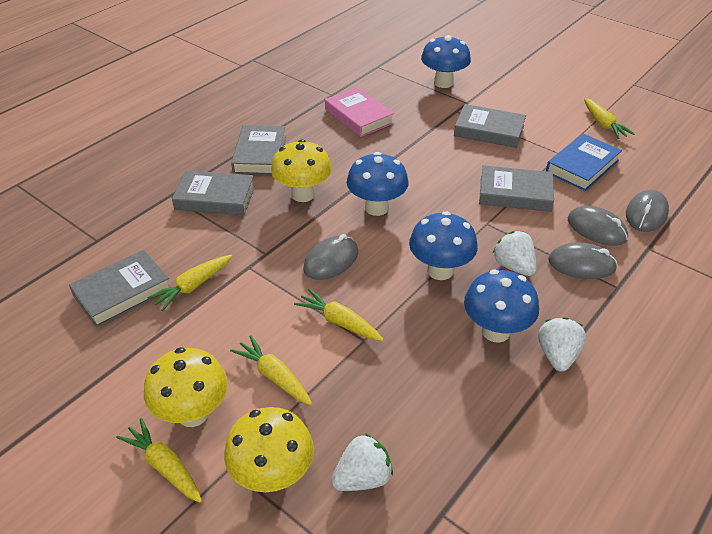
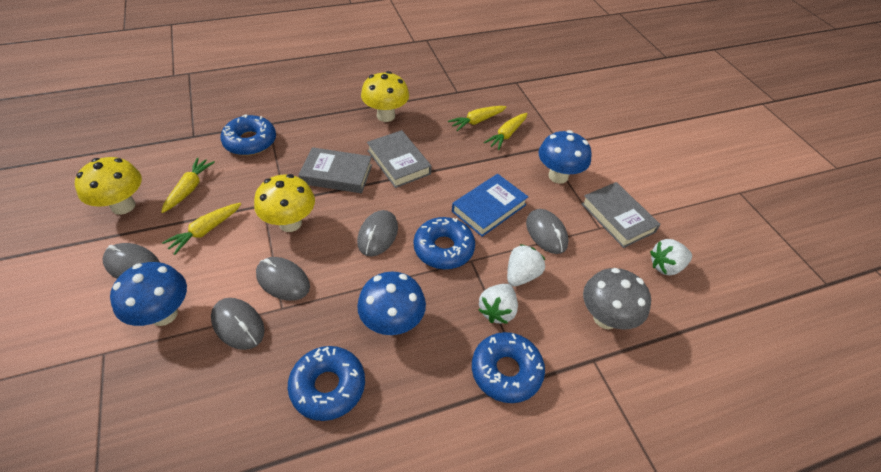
blue donut: none = 0 -> [220,114,276,156] [288,346,365,421] [414,217,475,269] [472,332,545,403] = 4
blue mushroom: [347,152,409,216] [409,211,478,280] [421,35,471,88] [464,270,539,343] = 4 -> [110,262,187,326] [357,271,426,335] [539,130,592,184] = 3
grey book: [69,250,171,327] [172,170,255,215] [231,125,286,175] [454,104,526,148] [479,165,554,212] = 5 -> [299,147,372,193] [367,130,432,188] [581,182,661,248] = 3
grey mouse: [303,234,358,280] [548,242,617,279] [568,205,628,246] [626,190,669,232] = 4 -> [102,243,160,279] [211,298,265,350] [256,257,310,301] [357,210,398,256] [526,209,568,254] = 5
grey mushroom: none = 0 -> [583,268,651,330] = 1
pink book: [325,87,394,137] = 1 -> none = 0
yellow carrot: [116,418,202,503] [147,255,233,311] [230,335,312,405] [294,289,384,341] [584,98,635,139] = 5 -> [161,158,215,213] [162,203,241,255] [448,106,506,131] [484,113,528,150] = 4

